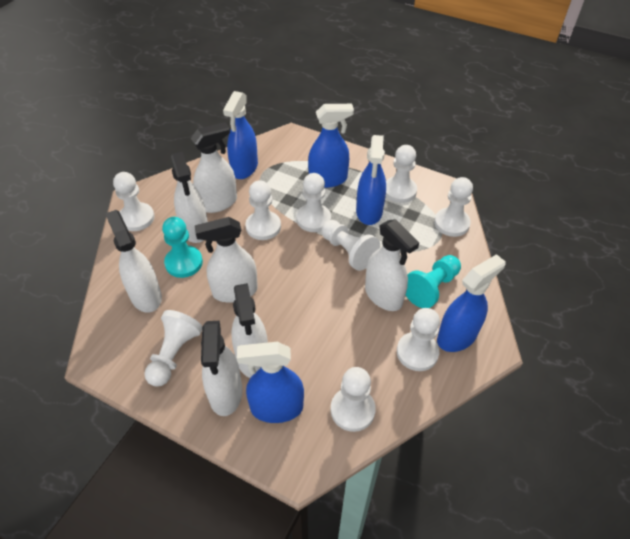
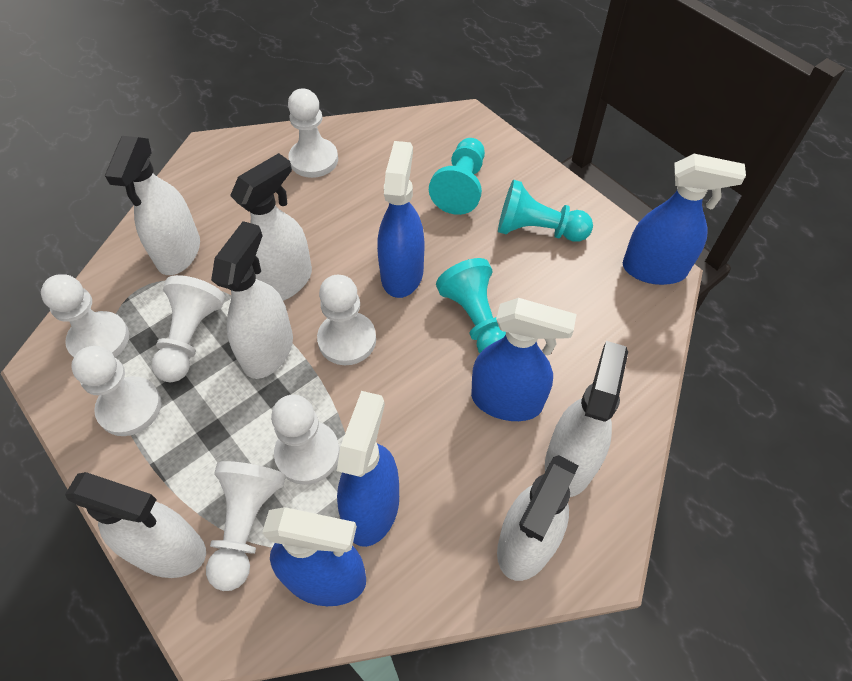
turquoise pawn: [162,217,203,278] [406,255,461,308] = 2 -> [429,138,485,215] [436,258,506,353] [498,180,593,242] = 3
white pawn: [113,172,155,231] [144,310,202,387] [245,180,281,240] [296,173,331,232] [321,220,380,271] [331,367,376,432] [386,145,417,203] [397,308,440,371] [434,177,473,237] = 9 -> [41,274,129,358] [71,346,161,436] [152,275,225,382] [206,461,286,591] [271,395,340,485] [288,88,338,178] [317,275,376,365] = 7
white spray bottle: [105,210,162,313] [171,152,208,243] [191,122,237,213] [195,217,258,303] [201,321,242,416] [231,283,268,378] [365,219,419,311] = 7 -> [65,472,206,578] [105,136,200,275] [211,221,293,379] [230,153,312,301] [497,455,579,581] [545,341,628,497] = 6

